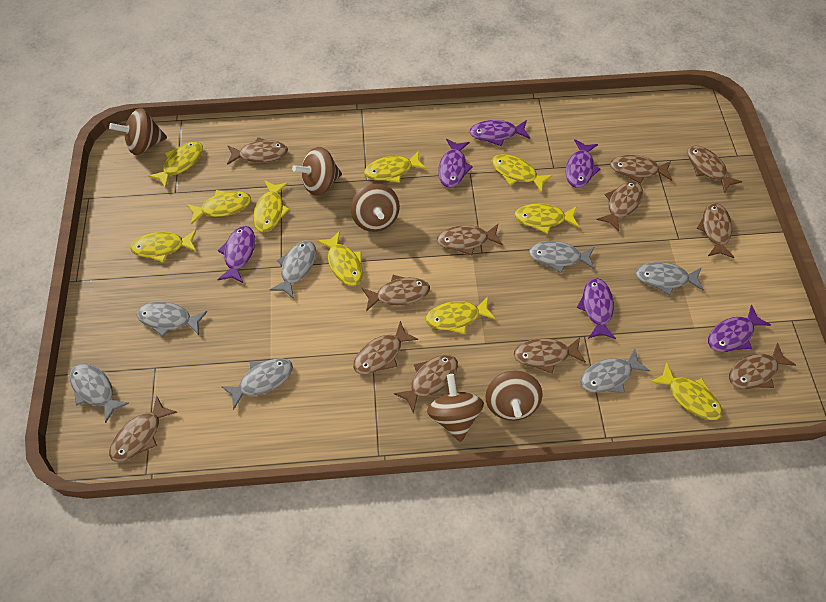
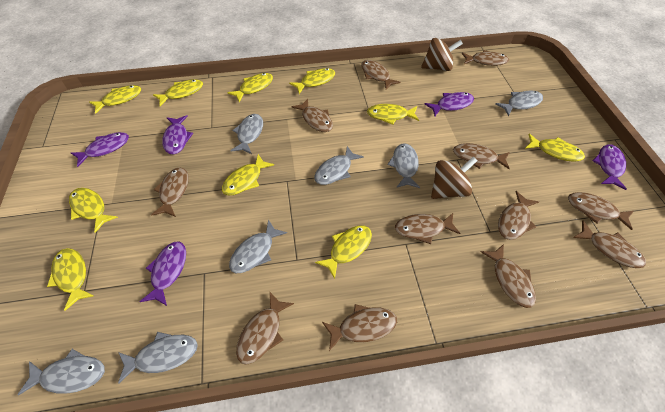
brown spinning top: [109,108,167,155] [292,147,342,196] [351,184,400,232] [427,374,484,442] [485,370,543,421] = 5 -> [421,38,463,71] [431,157,477,199] = 2
purple fish: [217,226,255,283] [438,139,473,188] [470,120,530,146] [566,139,600,188] [577,278,616,339] [708,305,771,352] = 6 -> [71,132,129,167] [139,241,186,306] [162,115,193,154] [425,92,474,116] [593,144,627,190] = 5

